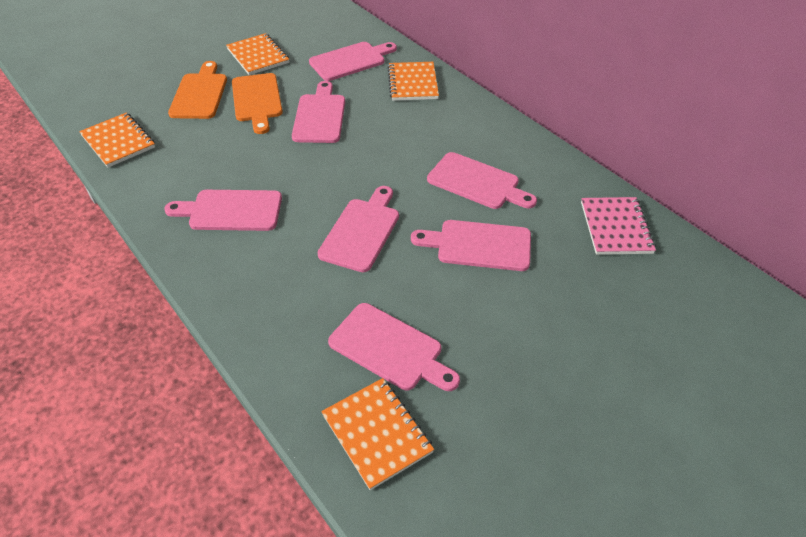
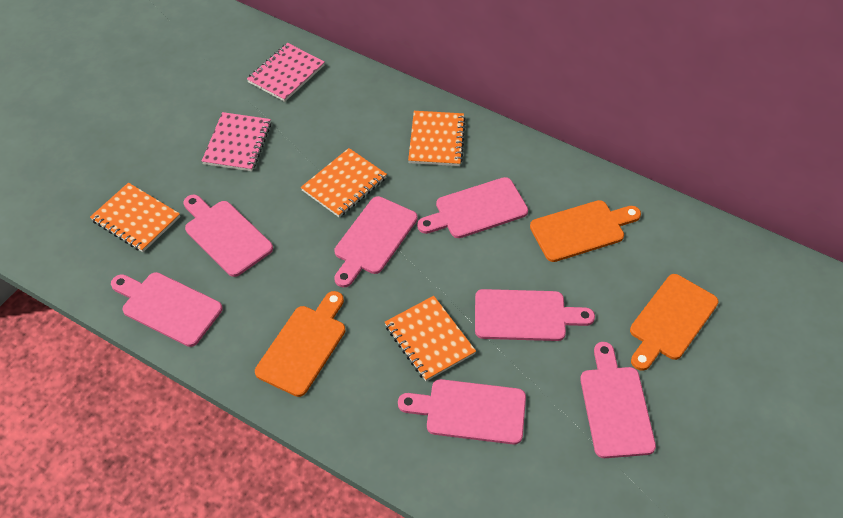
orange cutting board: [168,61,227,119] [232,73,283,134] = 2 -> [255,291,345,397] [530,200,641,262] [630,274,718,371] = 3
pink notebook: [581,197,656,255] = 1 -> [202,112,271,171] [247,43,325,102] = 2

